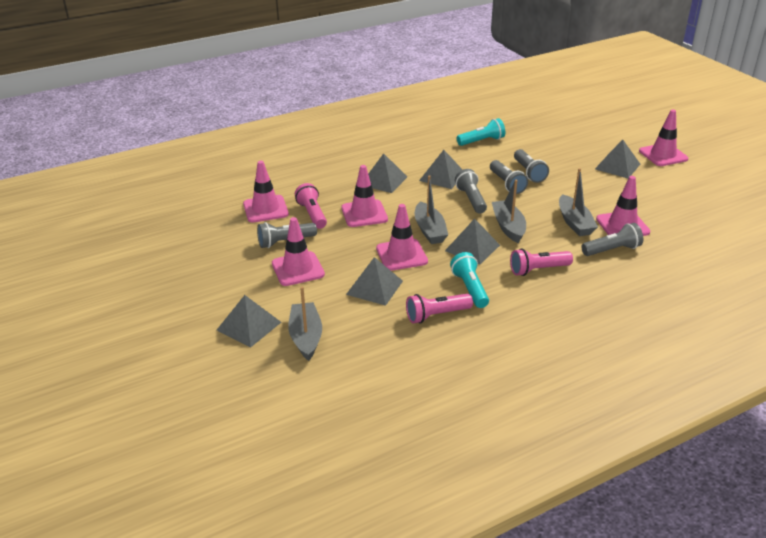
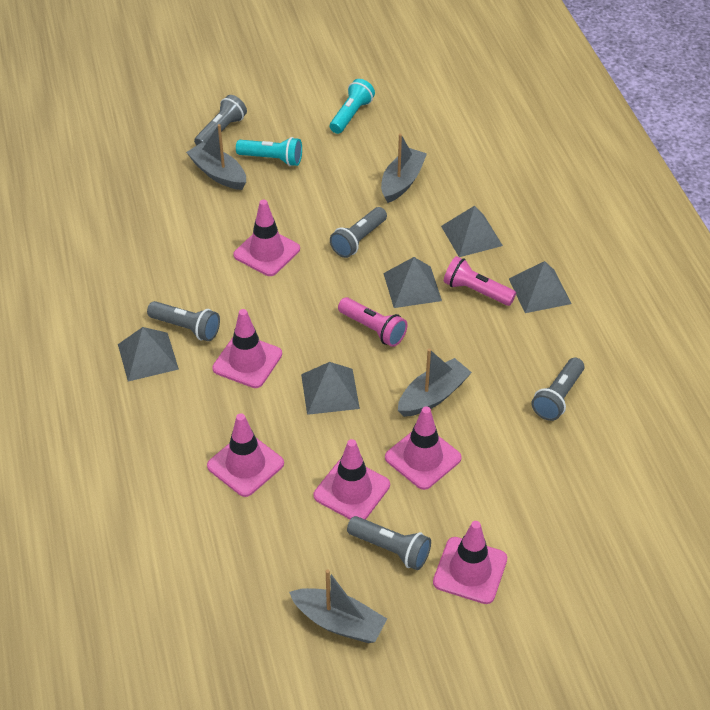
grey pyramid: [217,295,281,348] [346,257,403,306] [368,153,407,193] [419,150,463,189] [445,218,500,265] [595,140,640,178] = 6 -> [118,327,179,382] [301,362,360,415] [383,257,442,308] [441,206,503,257] [509,261,572,313] = 5
pink flashlight: [295,183,327,229] [406,294,473,324] [510,249,573,276] = 3 -> [338,297,407,347] [444,256,516,306] = 2

